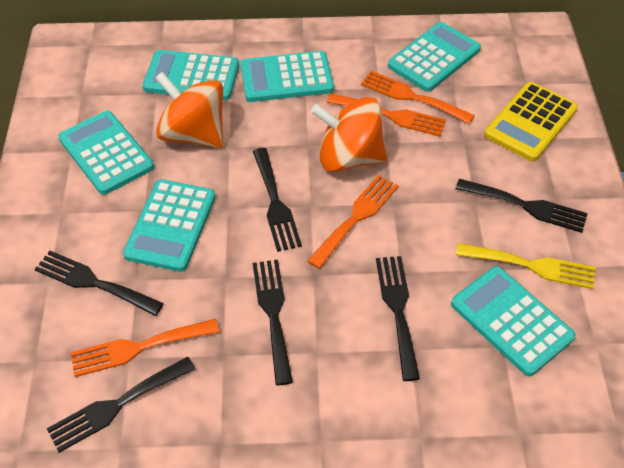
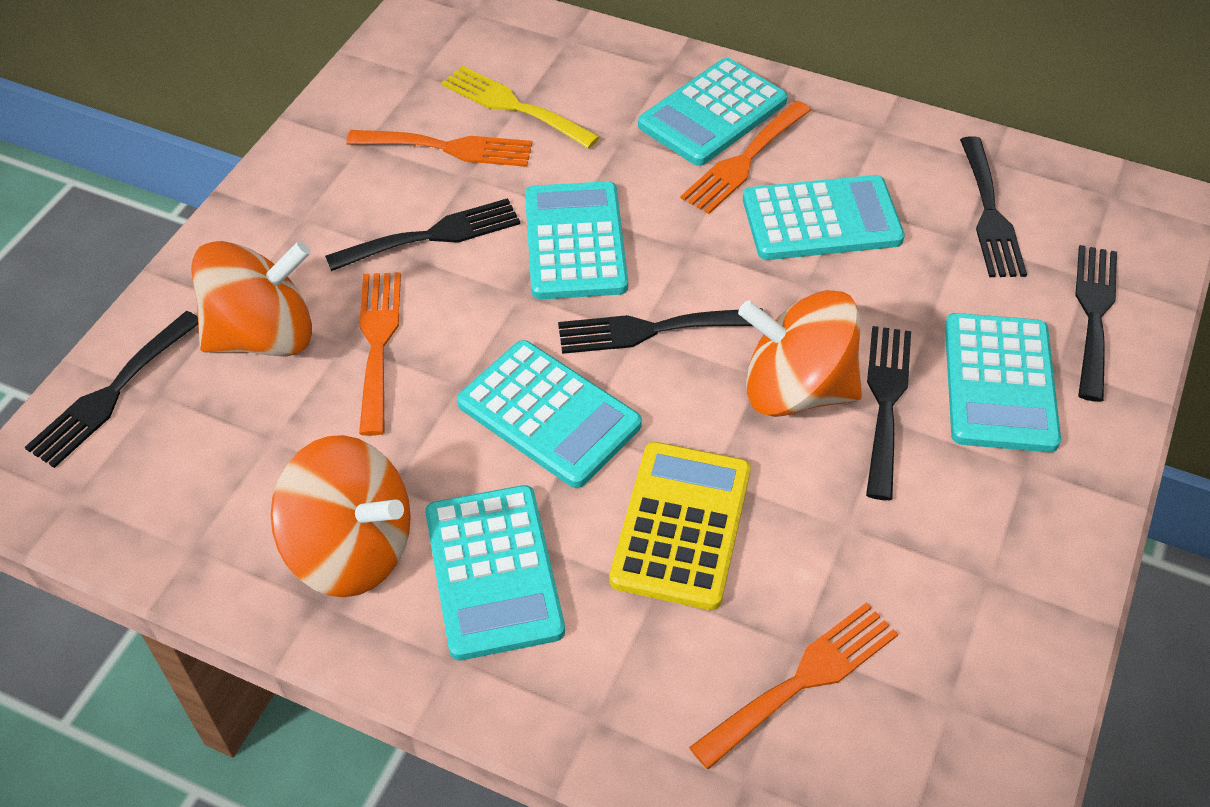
orange spinning top: [155,71,223,148] [311,97,387,172] = 2 -> [191,241,312,357] [271,435,411,597] [738,290,862,417] = 3

